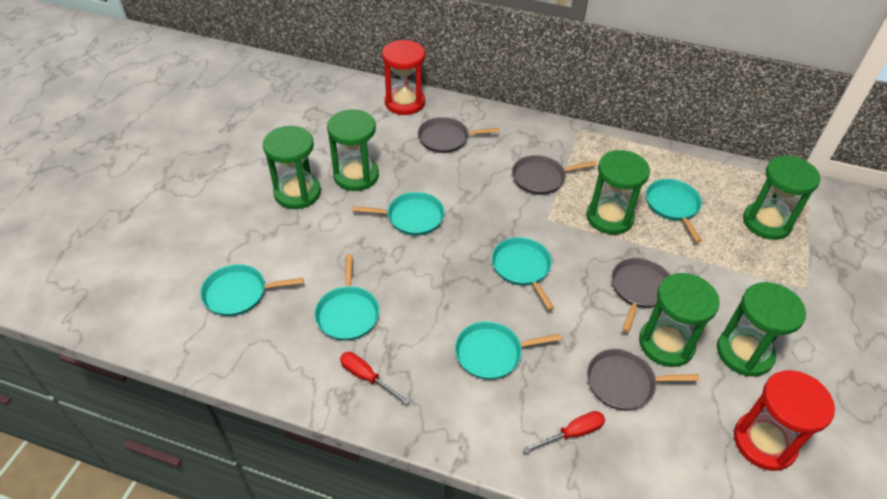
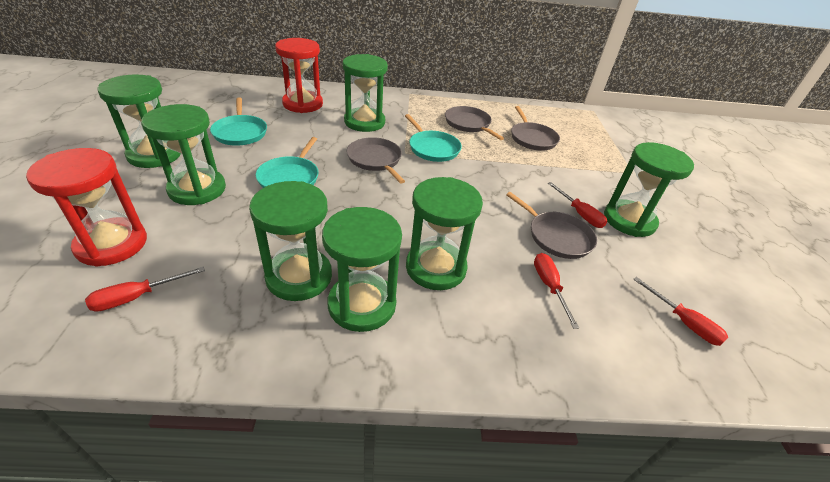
green hourglass: [263,126,321,209] [327,109,379,191] [586,150,650,234] [639,273,720,367] [717,282,806,377] [743,156,820,240] = 6 -> [97,74,181,168] [141,104,226,205] [249,181,332,301] [322,207,402,332] [343,54,388,132] [406,177,483,290] [604,142,694,237] = 7
red screwdriver: [340,352,410,405] [523,411,605,453] = 2 -> [85,267,205,312] [534,253,579,329] [548,182,607,228] [633,277,728,346] = 4
turquoise pan: [200,264,304,316] [315,254,379,341] [352,192,445,236] [455,321,562,380] [492,237,554,310] [646,179,702,243] = 6 -> [210,97,267,146] [256,137,319,188] [405,114,462,162] = 3

